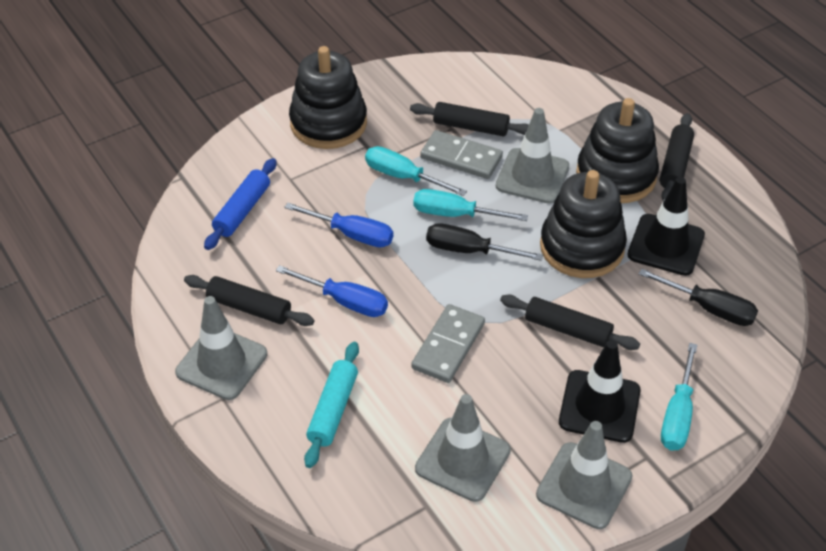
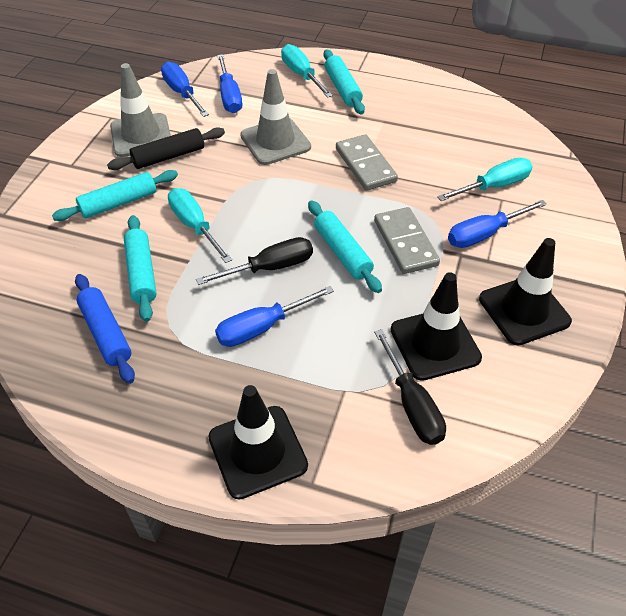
black rolling pin: [184,275,314,326] [410,102,529,136] [500,294,640,350] [660,113,694,201] = 4 -> [107,127,225,170] = 1
black stacking toy: [289,46,367,149] [540,170,627,278] [576,98,659,203] = 3 -> none = 0
black traffic cone: [559,340,641,443] [627,177,705,276] = 2 -> [208,385,308,500] [391,272,482,381] [479,238,572,345] = 3
blue screwdriver: [276,265,388,317] [284,203,393,247] = 2 -> [161,61,209,117] [215,286,334,347] [217,54,242,113] [448,200,547,248] = 4
grey traffic cone: [175,296,267,400] [415,394,511,502] [496,108,569,204] [536,421,632,529] = 4 -> [110,63,171,157] [240,69,311,165] = 2
turquoise rolling pin: [304,342,359,468] = 1 -> [52,170,178,221] [124,215,157,322] [308,200,382,293] [323,50,365,114] = 4

